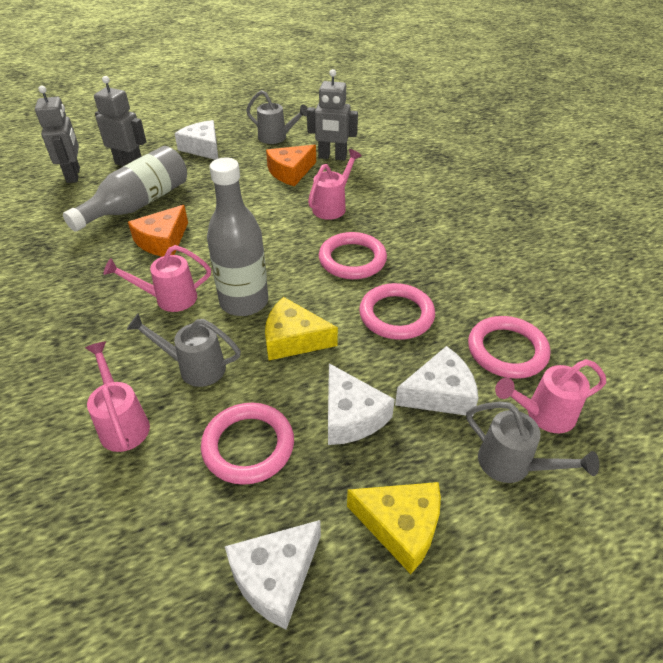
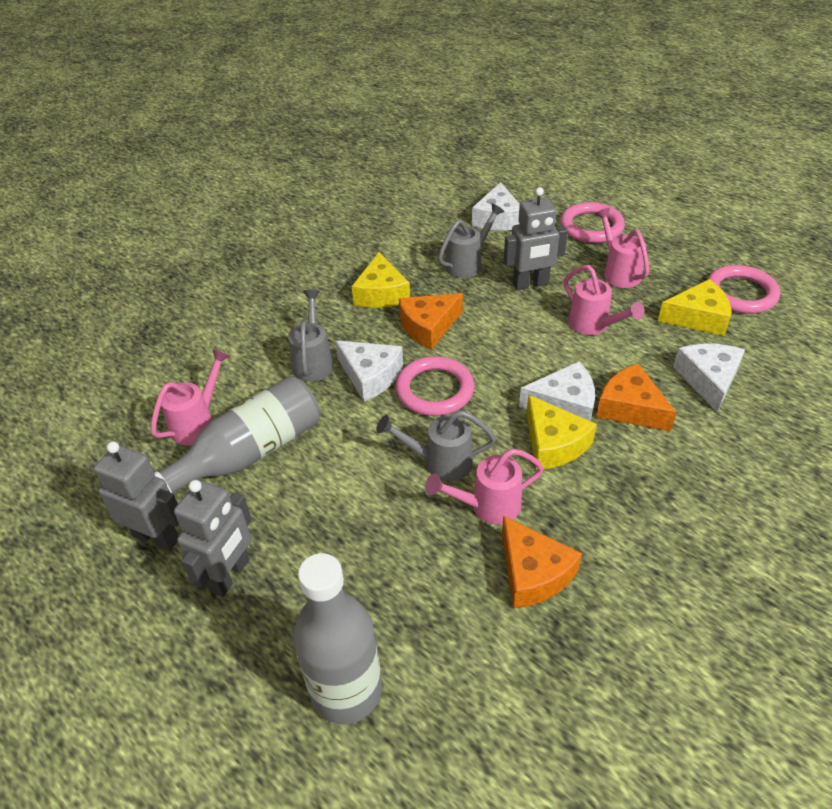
orange cheese: [128,205,188,257] [266,145,316,186] = 2 -> [399,293,463,350] [502,516,582,609] [596,364,677,432] = 3
pink ring: [201,403,294,485] [319,232,387,279] [359,283,435,340] [468,316,550,379] = 4 -> [395,356,474,416] [560,202,625,243] [707,265,780,314] = 3
yellow cheese: [265,297,338,360] [347,482,441,574] = 2 -> [352,252,410,308] [526,395,597,470] [658,279,731,336] = 3

